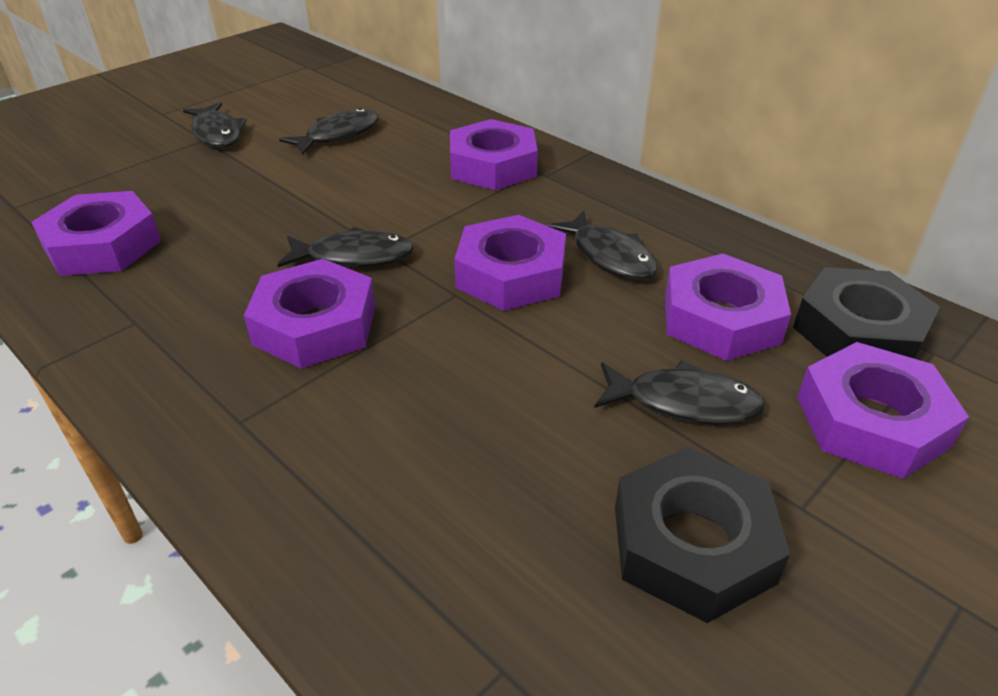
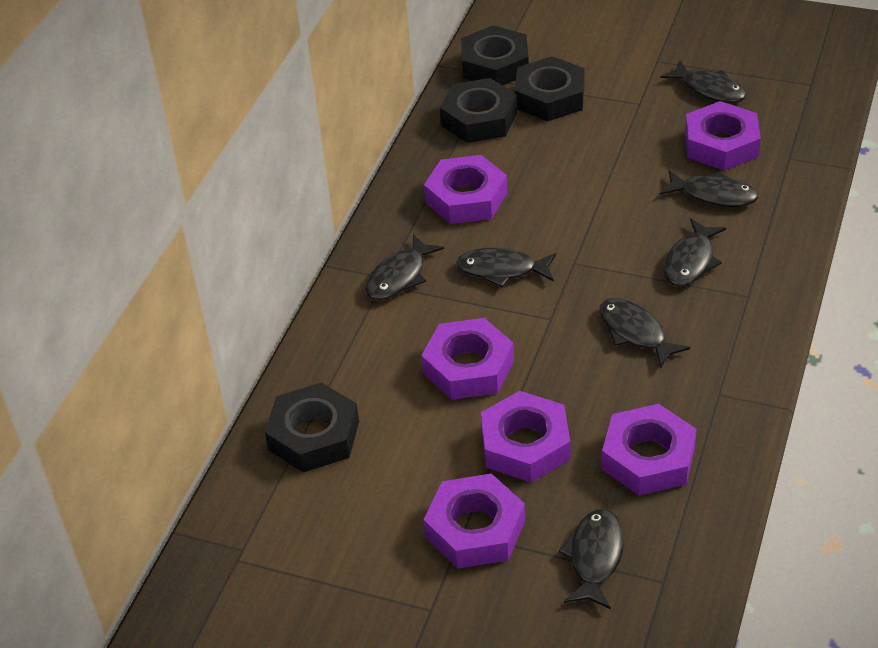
black fish: [183,102,247,148] [277,227,414,267] [279,108,379,155] [547,211,658,280] [595,360,765,425] = 5 -> [366,234,444,300] [456,247,556,287] [559,509,624,609] [599,298,690,369] [660,60,746,103] [660,170,758,207] [663,218,726,286] = 7
black nut: [615,447,790,623] [793,267,940,359] = 2 -> [265,382,359,473] [440,78,517,143] [461,26,529,86] [514,56,585,122] = 4

